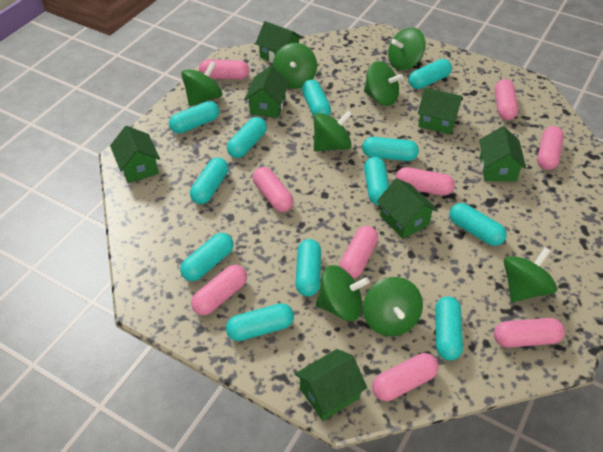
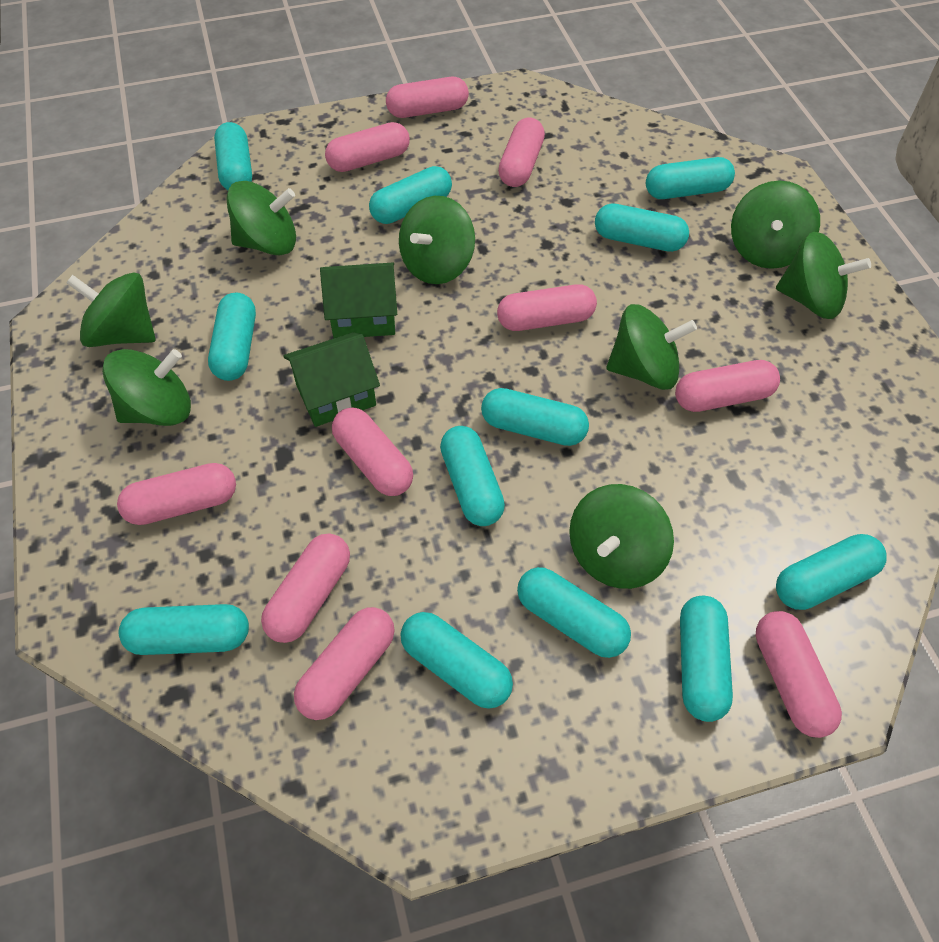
green house: [110,126,160,183] [244,66,289,118] [255,21,302,63] [295,349,367,421] [377,178,438,239] [418,88,463,134] [479,126,526,182] = 7 -> [283,332,380,427] [320,263,397,338] = 2
pink capsule: [191,265,247,315] [199,59,249,80] [253,167,294,212] [339,226,378,278] [372,353,439,401] [396,167,455,196] [494,318,565,348] [495,79,518,120] [537,126,564,170] = 9 -> [117,463,236,525] [261,533,350,643] [294,607,395,720] [325,122,410,172] [332,407,413,496] [386,77,469,118] [497,284,597,331] [498,118,545,187] [675,360,780,412] [756,611,842,738] = 10

